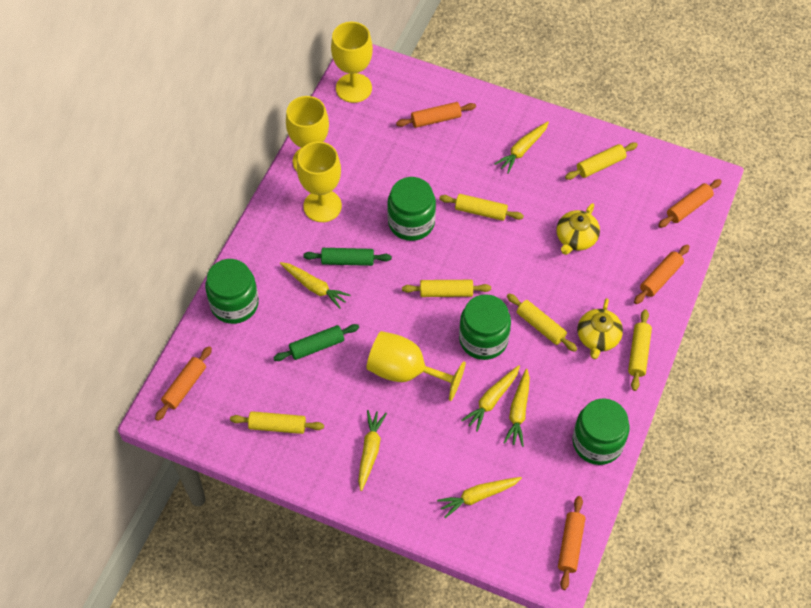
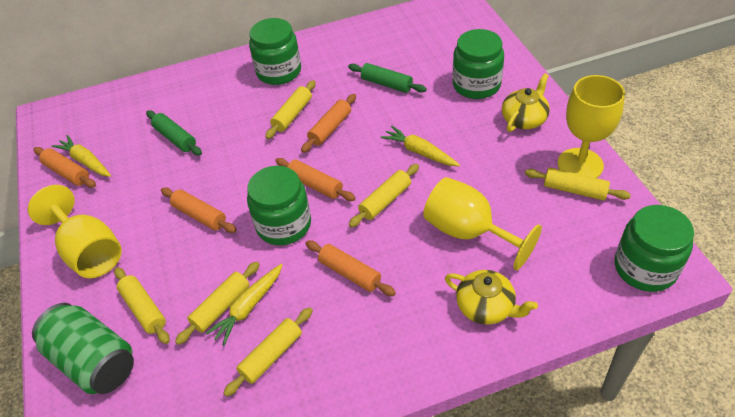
green can: none = 0 -> [32,303,134,394] = 1
yellow carrot: [280,262,351,309] [358,410,387,491] [437,477,522,518] [461,365,520,432] [495,121,549,174] [503,369,530,447] = 6 -> [52,135,111,177] [205,264,282,346] [381,126,460,166] = 3
yellow goblet: [286,96,329,171] [297,142,342,222] [331,22,373,103] [367,331,466,401] = 4 -> [28,185,122,278] [423,177,542,270] [557,75,625,178] = 3

